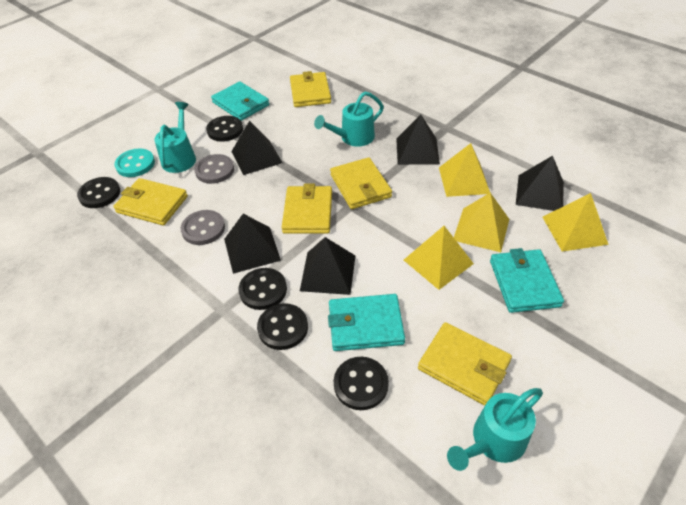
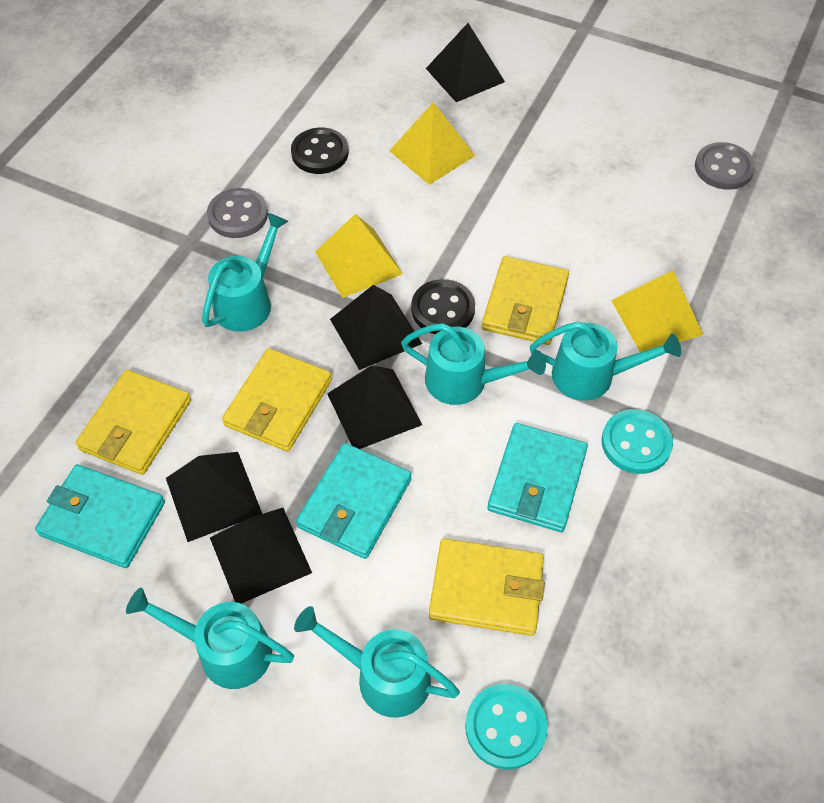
black button: [77,177,120,208] [206,116,243,142] [238,268,287,310] [257,303,308,350] [334,357,389,410] = 5 -> [291,128,349,174] [411,279,475,334] = 2
turquoise button: [114,149,155,177] = 1 -> [465,684,548,770] [602,409,673,474] = 2
turquoise watering can: [154,102,196,173] [314,92,384,147] [447,388,543,471] = 3 -> [126,587,294,689] [202,213,289,332] [294,606,460,718] [401,323,546,405] [530,322,681,401] = 5
yellow pyramid: [404,226,474,290] [439,143,490,197] [454,193,509,252] [543,193,609,252] = 4 -> [315,214,403,298] [389,102,475,185] [611,270,703,352] = 3
yellow wallet: [113,178,188,226] [282,183,332,234] [290,71,331,107] [330,157,392,209] [418,322,512,406] = 5 -> [76,370,191,475] [222,348,332,452] [429,538,545,636] [482,256,569,345] = 4

